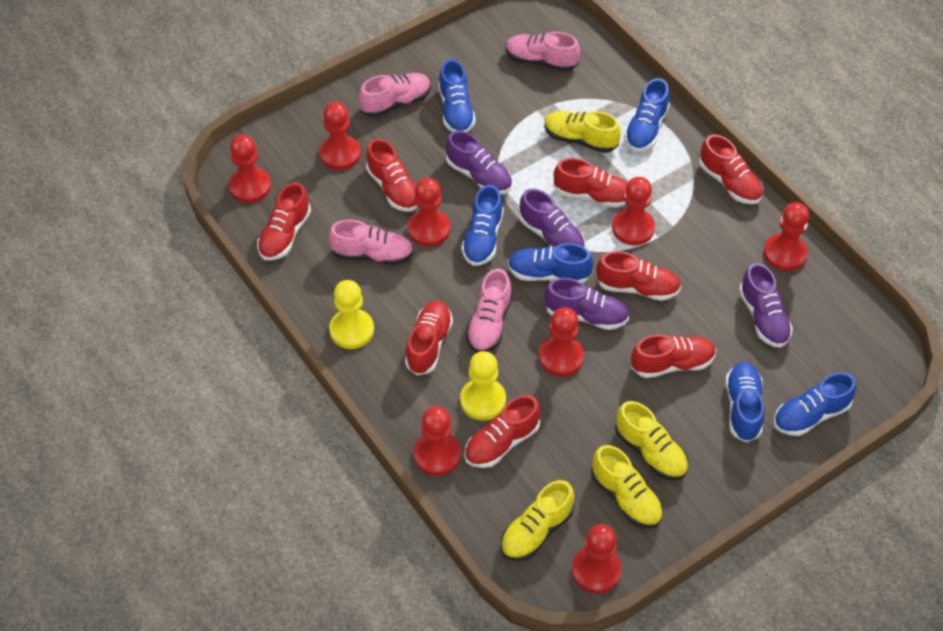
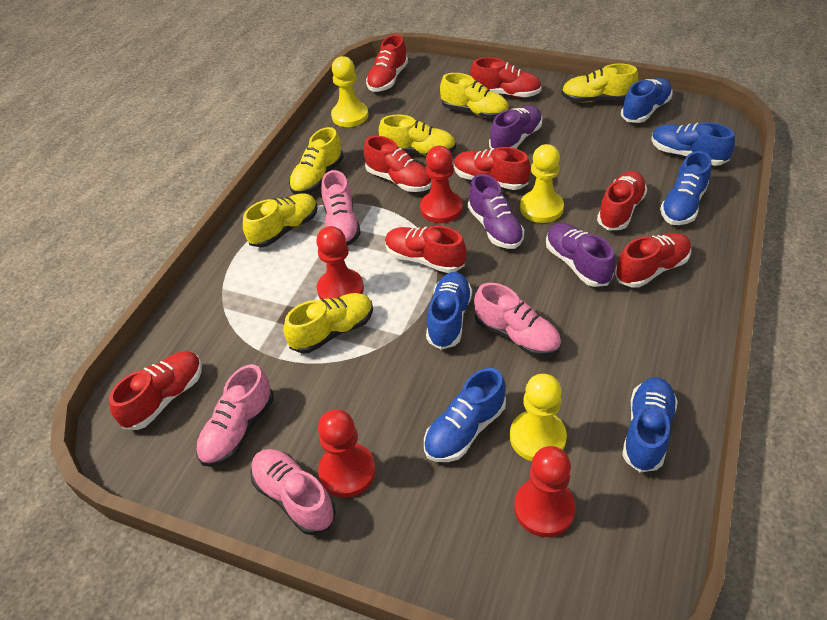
purple shoe: [446,131,512,195] [519,189,585,247] [544,278,629,330] [739,263,793,348] = 4 -> [468,174,524,249] [489,105,542,149] [546,223,615,287] = 3
red pawn: [229,134,271,203] [319,102,361,170] [408,178,450,246] [414,406,461,476] [539,307,584,376] [572,524,622,594] [612,177,655,245] [763,202,809,271] = 8 -> [316,226,364,300] [318,409,376,498] [420,146,463,223] [514,446,575,537] = 4
yellow pawn: [329,280,374,349] [460,351,506,421] = 2 -> [331,56,368,127] [510,374,567,461] [520,144,564,223] = 3
yellow shoe: [501,480,574,561] [544,111,621,153] [591,445,663,528] [615,401,688,480] = 4 -> [243,193,318,247] [284,293,373,353] [289,127,344,195] [379,115,456,156] [440,73,509,119] [561,63,638,102] = 6

